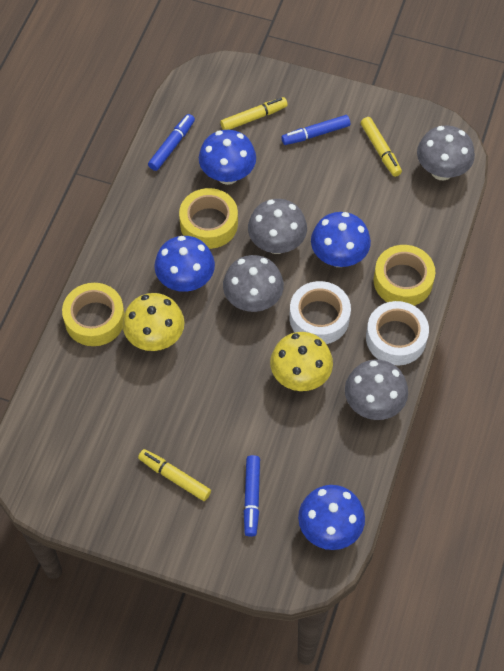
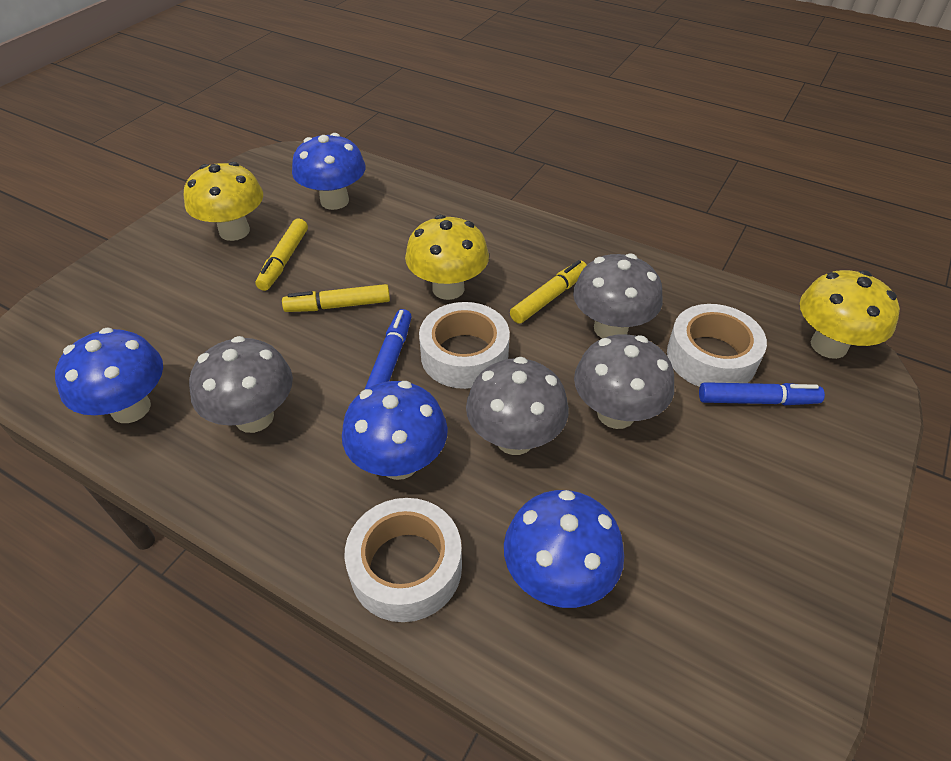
blue marker: [148,114,195,171] [244,455,260,537] [281,115,350,145] = 3 -> [364,309,412,390] [699,382,825,405] = 2
white tape: [289,281,351,344] [366,301,429,365] = 2 -> [345,498,462,622] [419,302,510,389] [667,304,767,387] = 3
yellow mushroom: [123,293,185,351] [270,332,333,391] = 2 -> [184,162,263,241] [405,215,489,300] [800,270,900,359] = 3
yellow tape: [62,283,125,346] [179,188,238,249] [373,245,435,306] = 3 -> none = 0

